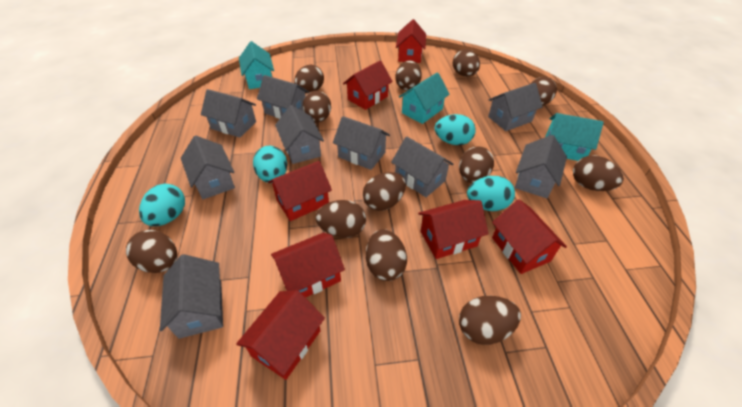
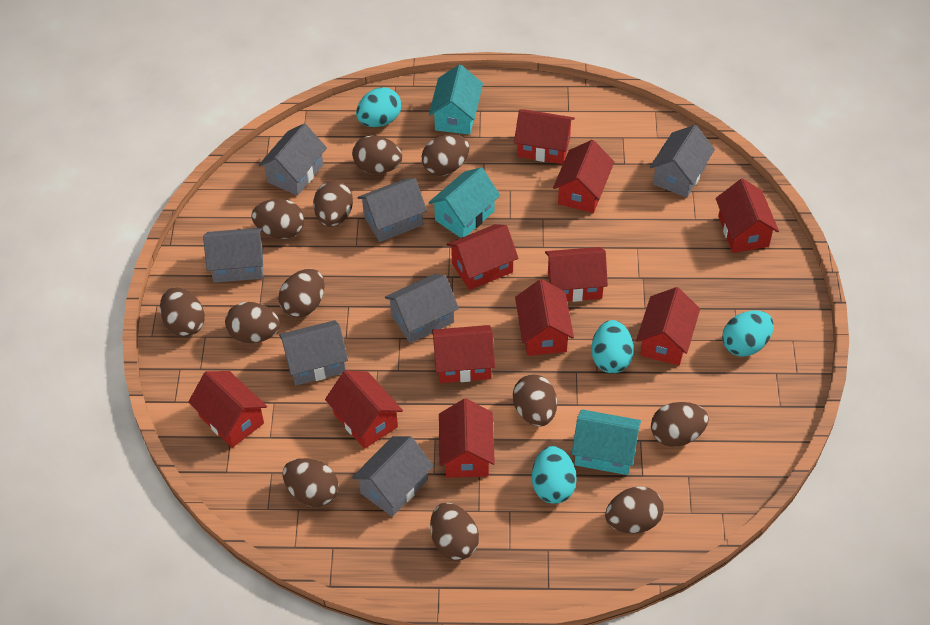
grey house: [160,254,223,339] [181,136,235,199] [201,89,256,138] [257,75,309,119] [275,105,324,164] [333,116,390,170] [391,136,453,197] [488,83,543,131] [515,135,567,198] = 9 -> [203,228,263,283] [259,123,327,196] [279,320,348,385] [352,436,433,517] [357,178,427,242] [385,274,459,343] [650,125,715,198] = 7
red house: [236,290,325,380] [268,161,332,221] [271,233,345,298] [343,60,393,110] [396,19,426,63] [418,200,489,259] [492,199,567,274] = 7 -> [188,371,267,448] [325,370,403,449] [432,325,495,383] [439,399,495,478] [446,224,518,290] [514,109,575,164] [515,279,574,356] [545,247,608,302] [553,140,614,213] [636,287,700,366] [715,179,779,253] = 11

